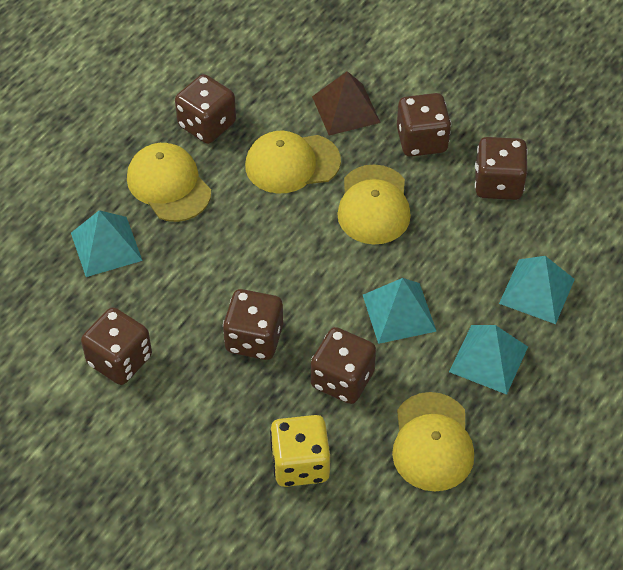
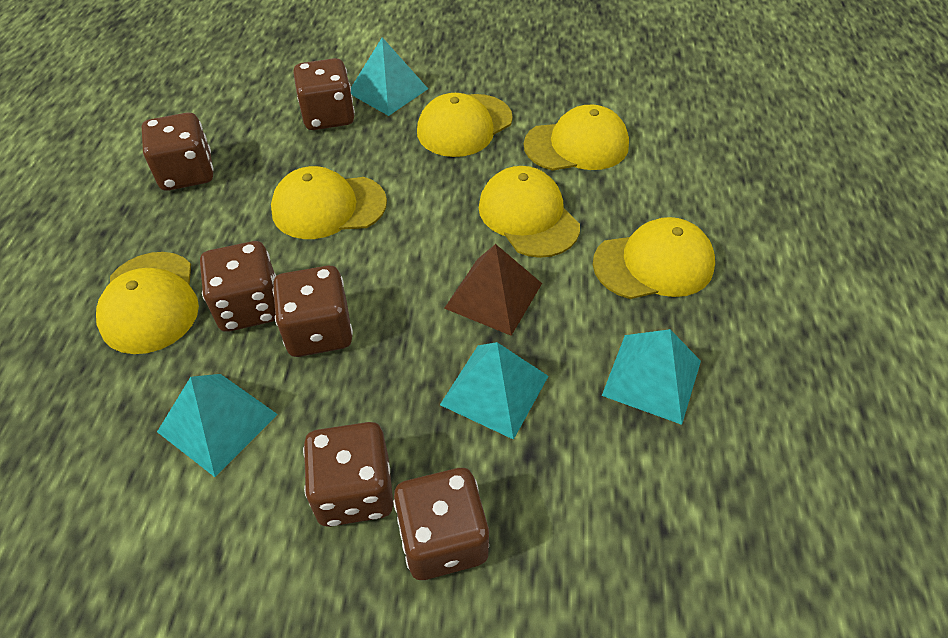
yellow cap: [127,143,211,222] [245,131,341,194] [337,164,411,245] [392,392,474,491] = 4 -> [96,252,199,354] [271,166,387,239] [417,93,513,157] [479,166,580,258] [524,105,629,171] [593,217,715,299] = 6
yellow dice: [270,415,330,487] = 1 -> none = 0

